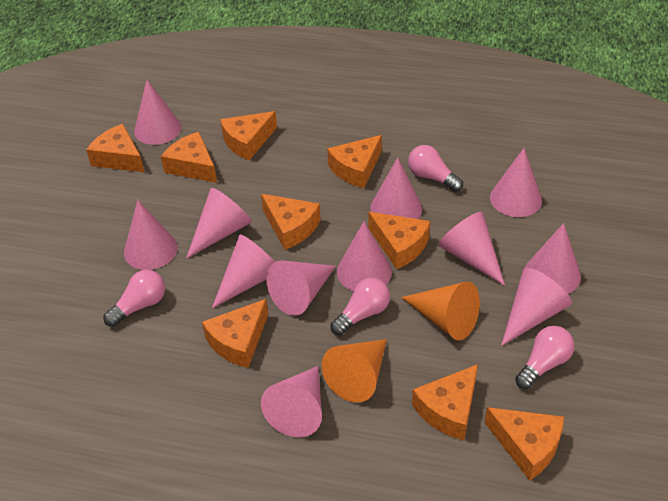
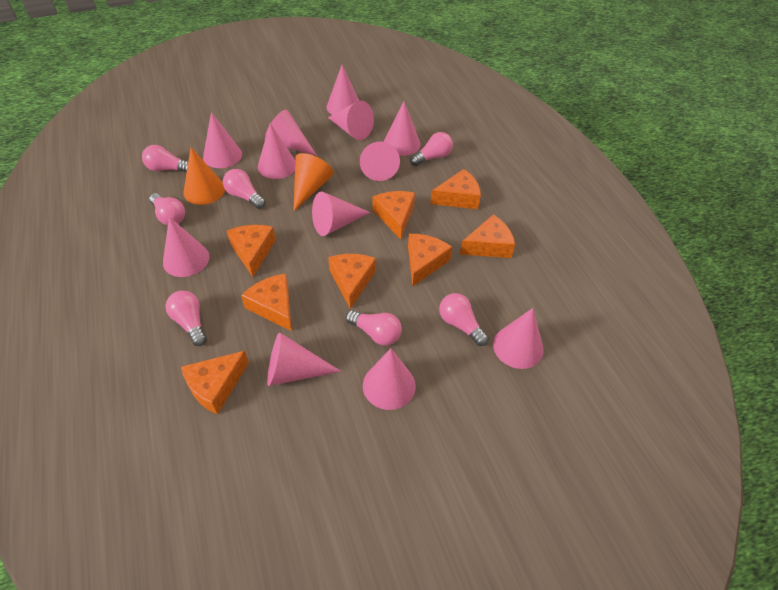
orange cheese: [86,124,145,173] [161,132,217,183] [202,299,268,368] [220,111,277,160] [261,194,321,250] [327,135,382,188] [368,212,430,269] [412,364,478,440] [484,407,564,481] = 9 -> [181,351,249,415] [227,225,276,277] [241,274,292,331] [328,254,376,309] [373,191,415,239] [408,234,452,287] [430,169,481,209] [460,214,515,258] = 8
pink light bulb: [104,270,165,327] [330,278,390,336] [408,145,463,192] [515,326,574,389] = 4 -> [142,145,188,172] [149,193,185,225] [165,291,207,346] [223,169,266,209] [345,310,402,346] [410,132,453,166] [439,293,489,346] = 7

